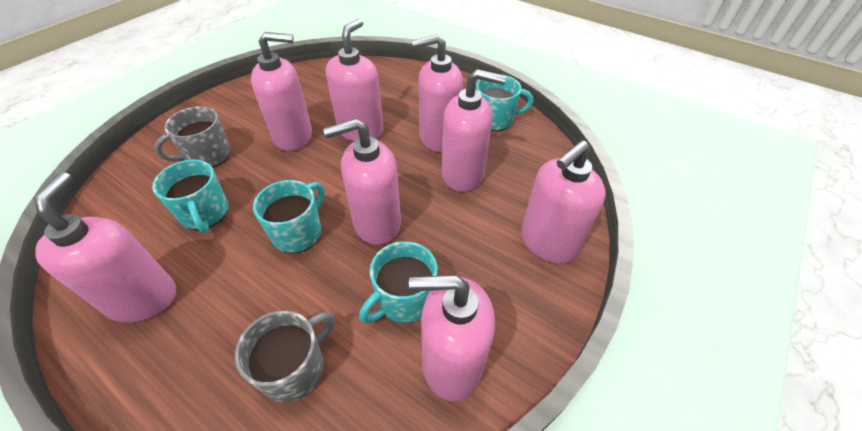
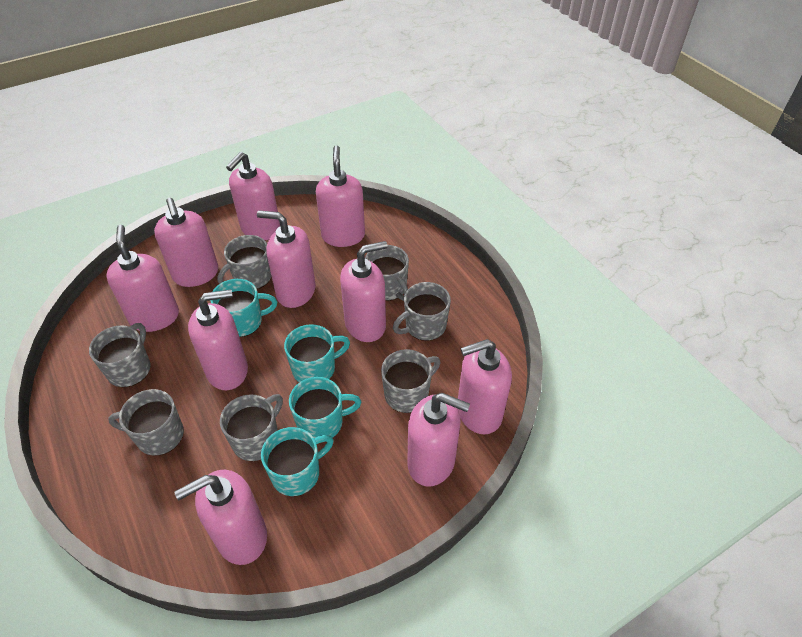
grey mug: [154,106,231,168] [235,310,335,402] = 2 -> [89,323,151,387] [108,389,184,456] [218,235,271,289] [220,394,283,461] [365,245,409,301] [381,349,441,413] [393,282,451,341] = 7
pink soap dispenser: [34,172,176,322] [251,32,312,151] [323,118,401,245] [326,19,384,141] [409,275,495,401] [412,34,463,152] [442,69,506,192] [521,140,606,264] = 8 -> [106,225,179,332] [154,198,218,287] [174,470,267,565] [188,289,248,390] [226,152,280,240] [257,210,316,308] [316,145,365,247] [340,241,388,342] [407,393,470,487] [458,339,512,435] = 10

